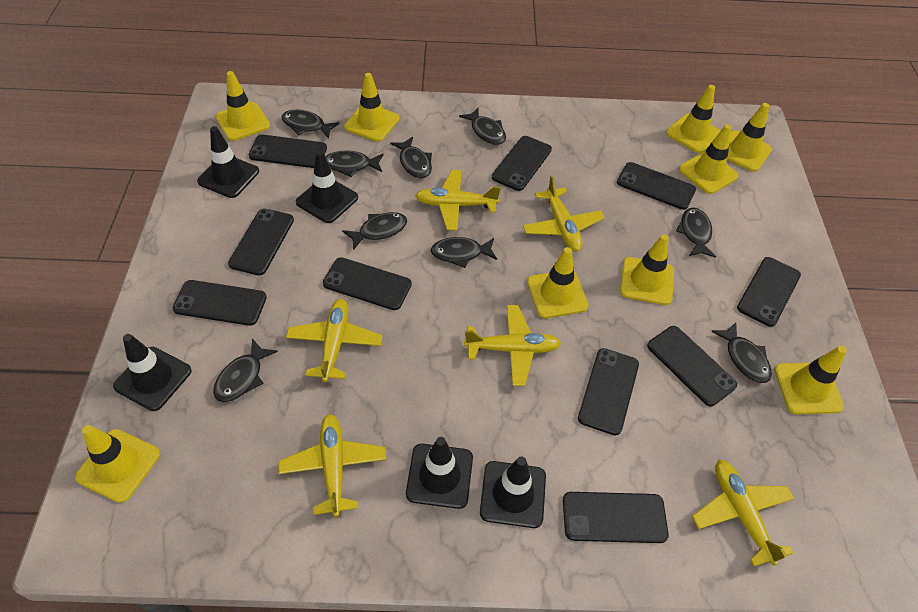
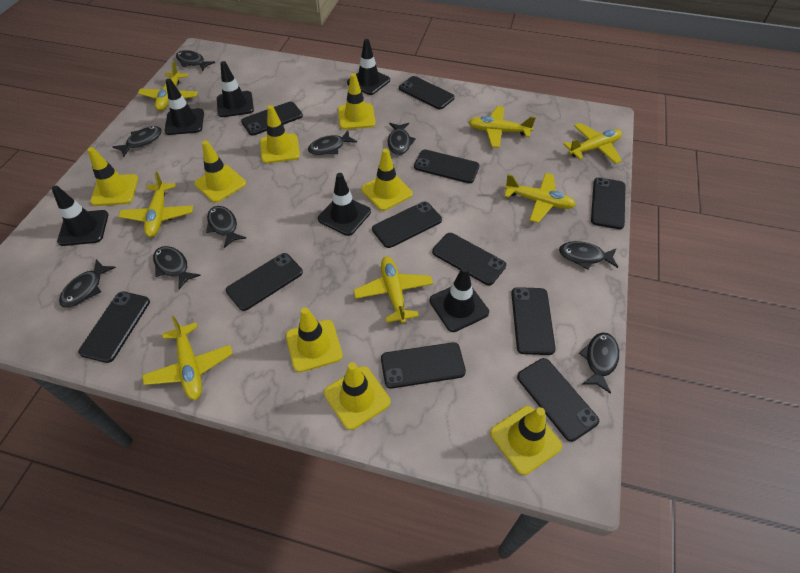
black phone: [173,280,267,326] [228,209,294,275] [249,134,327,168] [323,257,412,310] [492,136,552,191] [563,492,669,543] [578,348,639,436] [617,162,696,210] [647,326,737,406] [737,257,801,327] = 10 -> [78,291,150,363] [226,253,303,311] [241,102,303,136] [372,202,442,248] [381,342,466,388] [399,76,455,109] [414,150,480,183] [432,233,506,285] [511,287,556,355] [517,358,599,442] [591,177,625,229] = 11
black traffic cone: [113,334,192,411] [197,126,259,198] [296,150,358,223] [406,437,473,509] [480,457,546,528] = 5 -> [51,186,108,246] [164,79,204,135] [217,61,254,117] [318,173,371,236] [347,39,390,95] [429,267,489,332] = 6
yellow plane: [278,414,386,517] [286,299,382,382] [415,170,501,231] [464,305,561,386] [523,176,605,251] [692,460,795,567] = 6 -> [118,171,193,237] [138,61,198,111] [142,316,233,400] [354,257,433,324] [468,106,536,148] [504,173,576,223] [564,123,622,164] = 7
yellow traffic cone: [75,425,160,503] [216,71,270,141] [344,73,399,142] [527,247,589,318] [620,234,674,305] [666,85,721,153] [679,124,739,194] [727,103,772,172] [774,346,847,414] = 9 -> [87,147,138,206] [194,141,246,203] [260,105,300,163] [286,307,343,372] [324,362,390,430] [338,73,376,129] [361,149,413,211] [490,406,562,475] = 8

